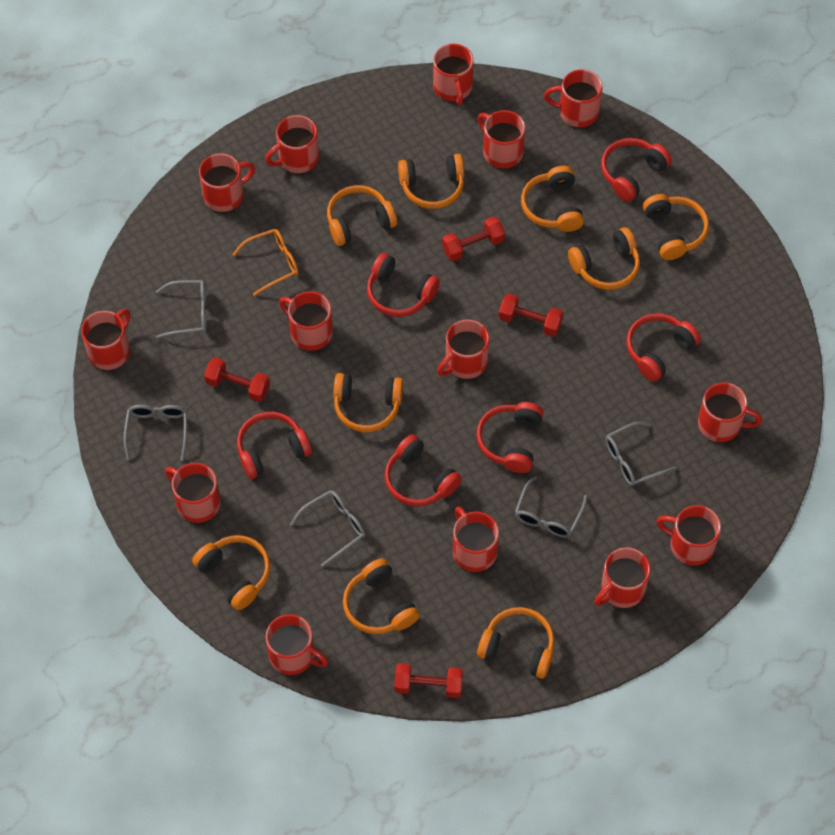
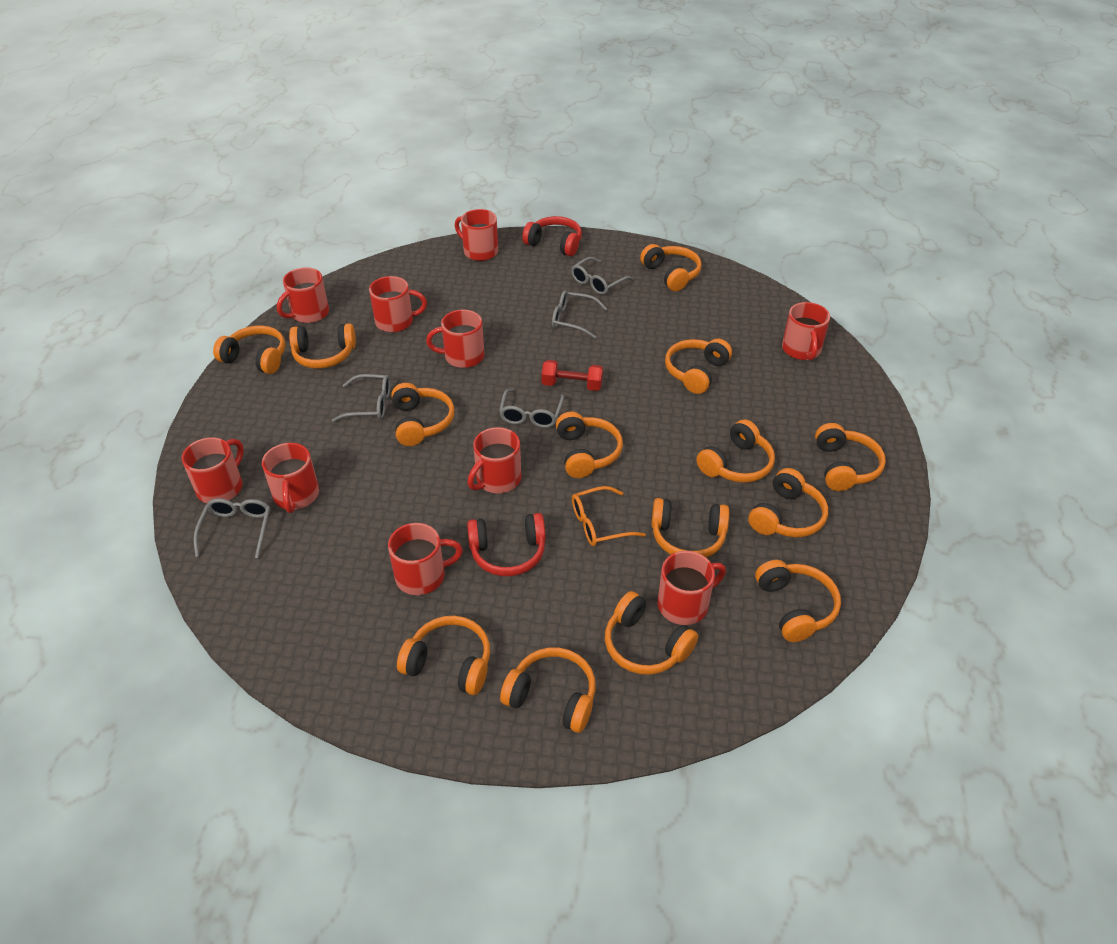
orange headphones: [192,535,270,610] [327,185,397,246] [333,373,403,432] [343,558,420,634] [398,154,464,209] [477,607,555,679] [521,166,584,232] [568,227,640,290] [643,194,709,260] = 9 -> [213,325,285,374] [289,323,356,369] [391,383,454,446] [397,616,490,695] [500,648,596,733] [556,412,623,478] [605,591,698,675] [640,244,702,291] [651,498,729,558] [665,339,732,394] [696,419,775,483] [748,468,828,537] [755,560,841,642] [815,423,886,491] = 14
red dumbbell: [204,357,270,402] [394,663,463,698] [442,217,505,261] [499,293,563,337] = 4 -> [541,360,603,391] = 1
red headphones: [237,412,312,479] [367,253,440,317] [384,434,462,507] [476,402,543,473] [601,138,672,202] [626,313,701,382] = 6 -> [467,513,546,576] [522,216,582,256] = 2
red mug: [81,309,130,370] [165,463,221,523] [199,153,255,212] [265,115,319,173] [266,614,328,675] [279,291,333,351] [433,44,474,105] [437,319,489,379] [453,507,499,572] [478,110,525,168] [544,69,603,127] [594,547,650,608] [657,505,721,566] [698,382,762,442] = 14 -> [182,437,244,503] [262,443,319,513] [277,268,329,323] [369,276,427,332] [388,523,463,595] [426,310,485,368] [455,209,498,261] [467,427,521,493] [658,551,726,625] [782,302,830,360] = 10

